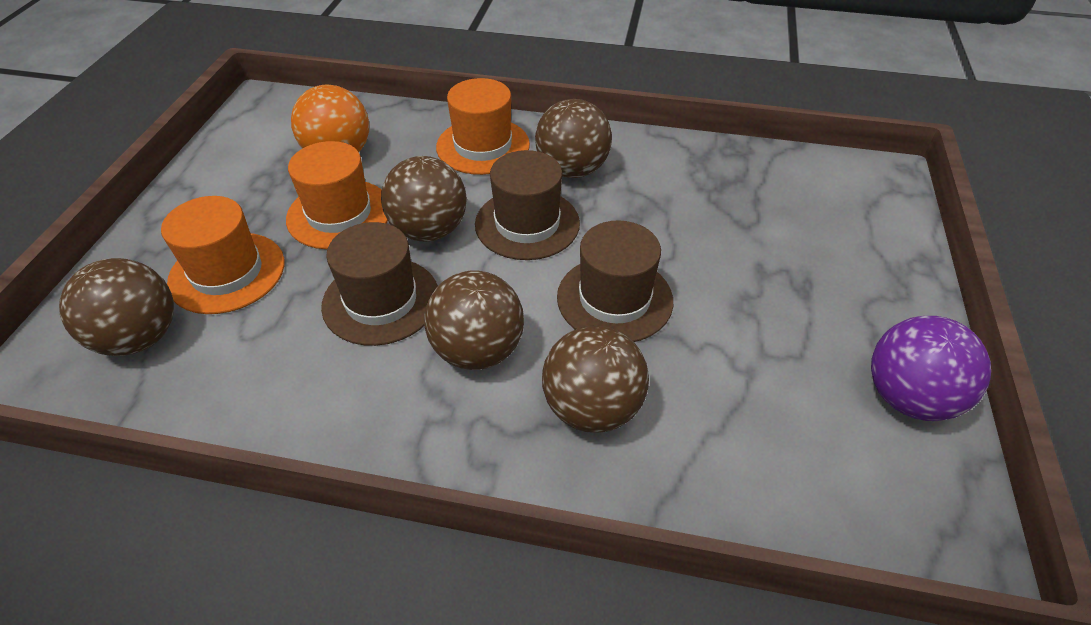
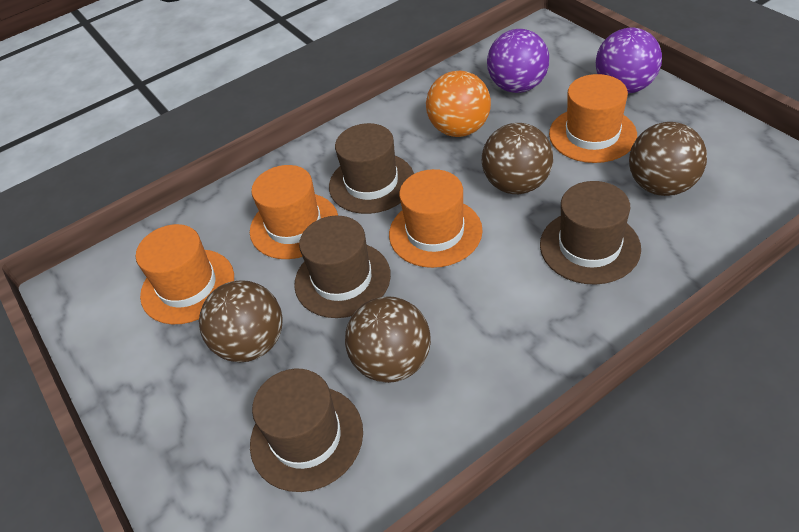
brown ball: [59,258,174,356] [381,156,467,241] [424,271,524,370] [535,99,612,178] [542,325,649,433] = 5 -> [199,280,282,362] [345,296,431,383] [482,123,553,194] [629,122,707,196] = 4
brown hat: [321,222,438,346] [475,150,580,260] [557,220,673,342] = 3 -> [250,369,363,492] [294,216,391,318] [329,123,414,214] [540,181,641,285] = 4
orange hat: [161,196,284,314] [286,141,388,249] [436,78,530,175] = 3 -> [136,224,234,324] [250,165,338,259] [389,169,483,268] [549,74,637,163] = 4
purple ball: [871,316,991,421] = 1 -> [487,29,549,93] [596,28,662,93] = 2

